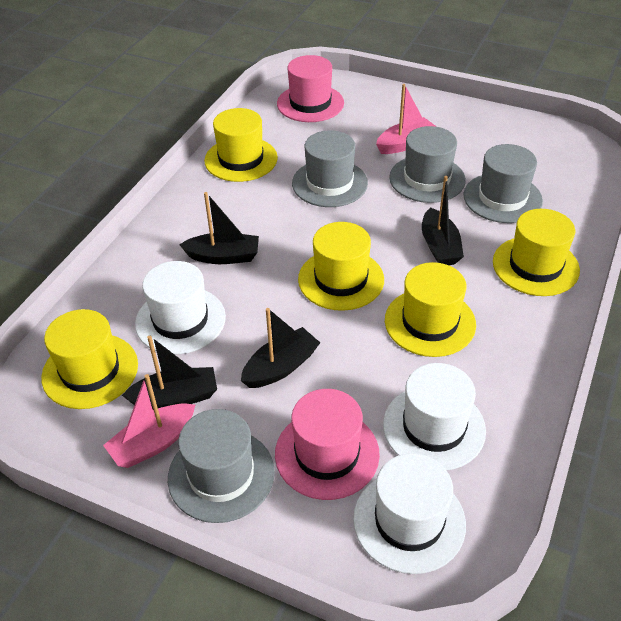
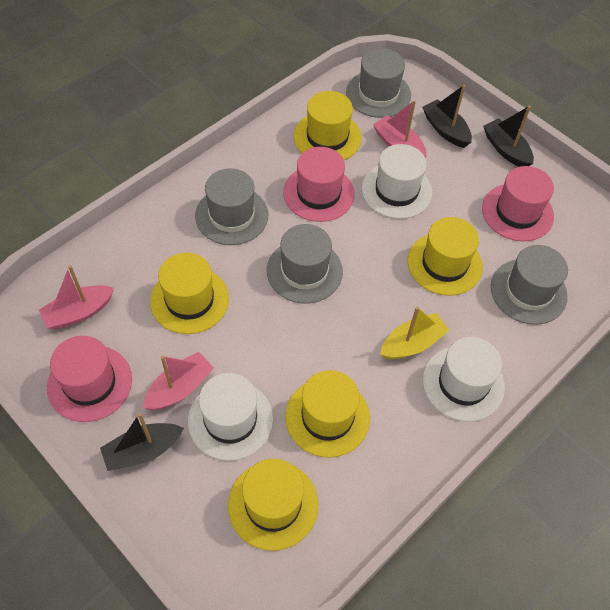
black boat: [122,336,217,410] [179,192,259,264] [241,308,320,388] [422,176,464,265] = 4 -> [100,413,184,471] [422,85,472,148] [483,106,534,167] = 3
pink boat: [103,374,195,468] [376,84,437,154] = 2 -> [39,265,114,329] [143,352,214,410] [373,100,427,157] = 3
pink hat: [275,389,380,500] [277,55,344,122] = 2 -> [47,336,132,422] [283,147,355,222] [482,166,554,242] = 3
yellow boat: none = 0 -> [380,307,450,359] = 1

